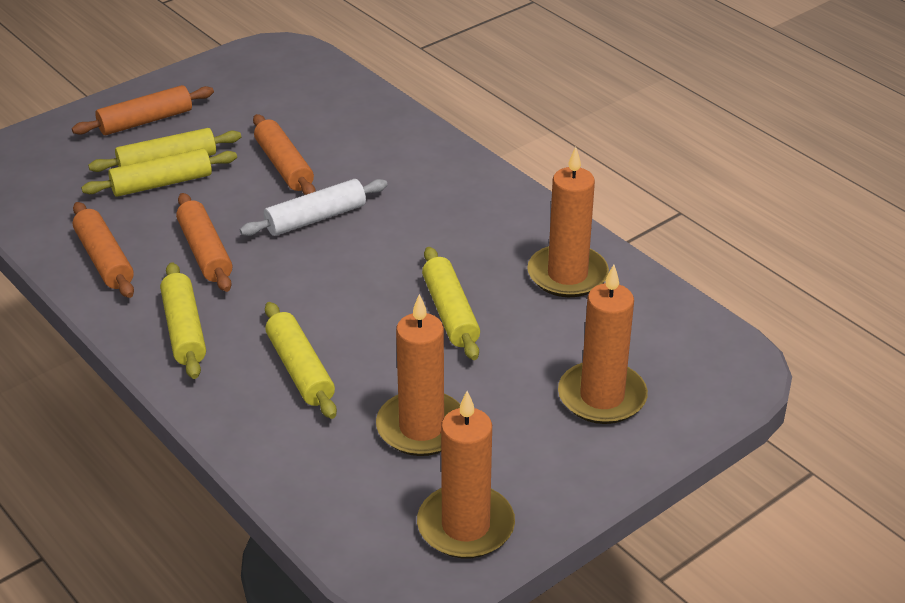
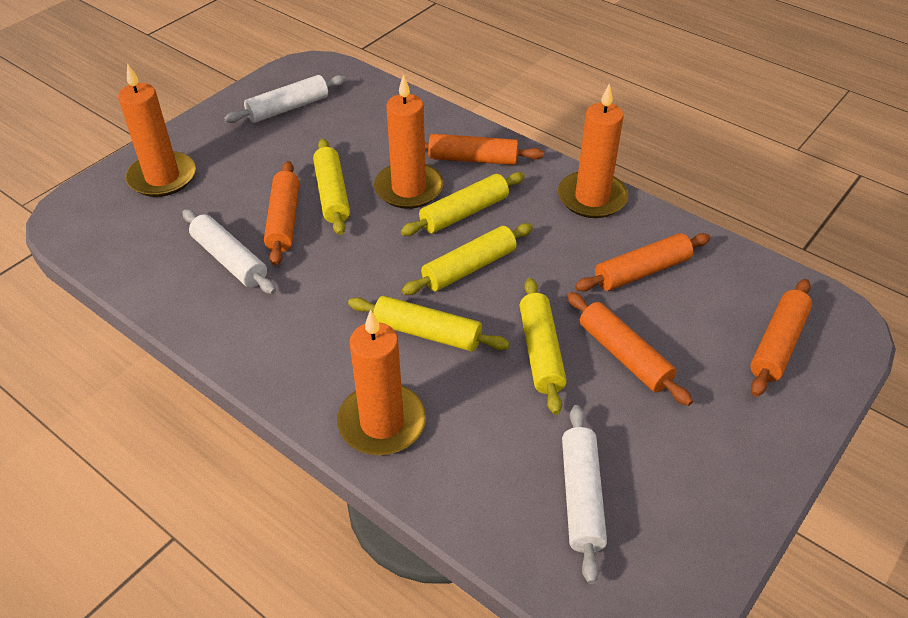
orange rolling pin: [72,85,214,135] [73,202,134,298] [176,193,232,292] [253,114,316,195] = 4 -> [264,161,299,266] [425,134,544,165] [567,292,693,406] [575,233,711,291] [750,279,812,397] = 5
white rolling pin: [240,179,388,236] = 1 -> [182,209,276,294] [224,75,346,123] [562,405,607,584] = 3

